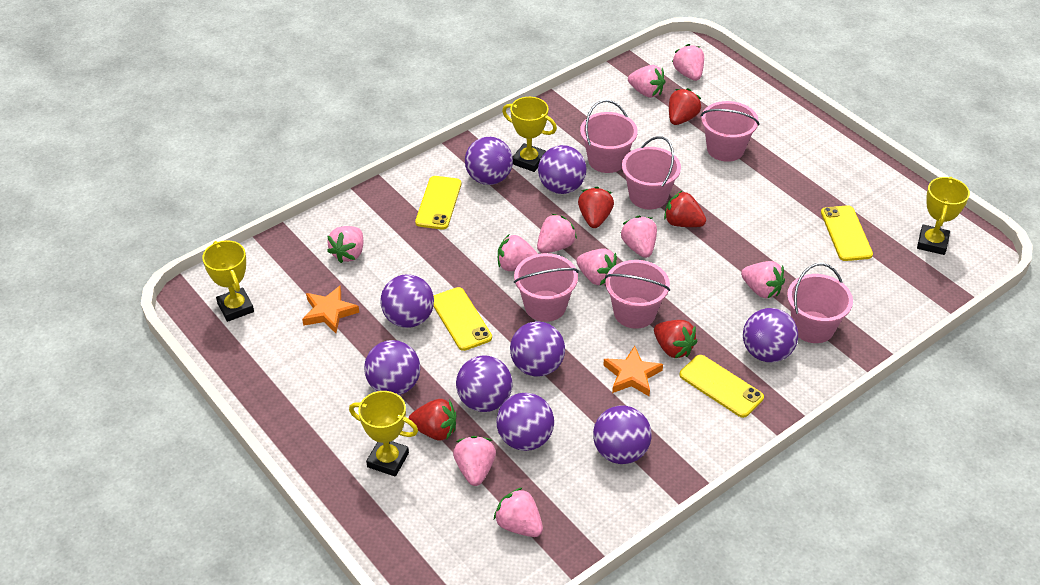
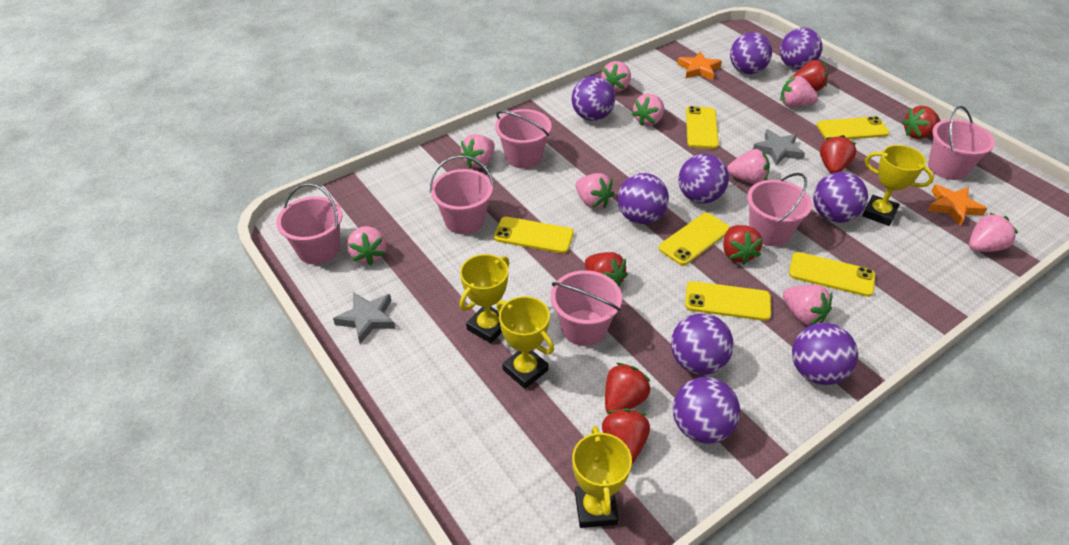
grey star: none = 0 -> [333,292,396,344] [753,129,805,166] = 2
pink strawberry: [327,226,363,263] [453,436,496,486] [494,488,543,537] [498,234,538,271] [537,214,577,253] [577,248,617,286] [621,216,657,258] [628,65,665,98] [672,44,704,81] [741,261,785,298] = 10 -> [347,226,386,265] [460,134,495,168] [575,173,614,209] [602,61,631,92] [632,94,664,126] [727,149,770,184] [780,76,818,107] [783,285,832,326] [969,213,1018,252] = 9
red strawberry: [409,399,456,441] [578,187,614,228] [654,320,697,358] [664,191,706,227] [669,88,701,125] = 5 -> [585,252,628,287] [602,408,650,464] [605,363,651,412] [723,225,763,265] [792,60,828,91] [820,135,857,174] [902,106,941,139] = 7
yellow phone: [415,176,461,230] [433,287,492,351] [679,355,764,418] [821,205,873,261] = 4 -> [494,217,574,254] [658,213,730,266] [685,281,771,321] [686,106,719,149] [789,252,875,297] [817,116,890,140] = 6

